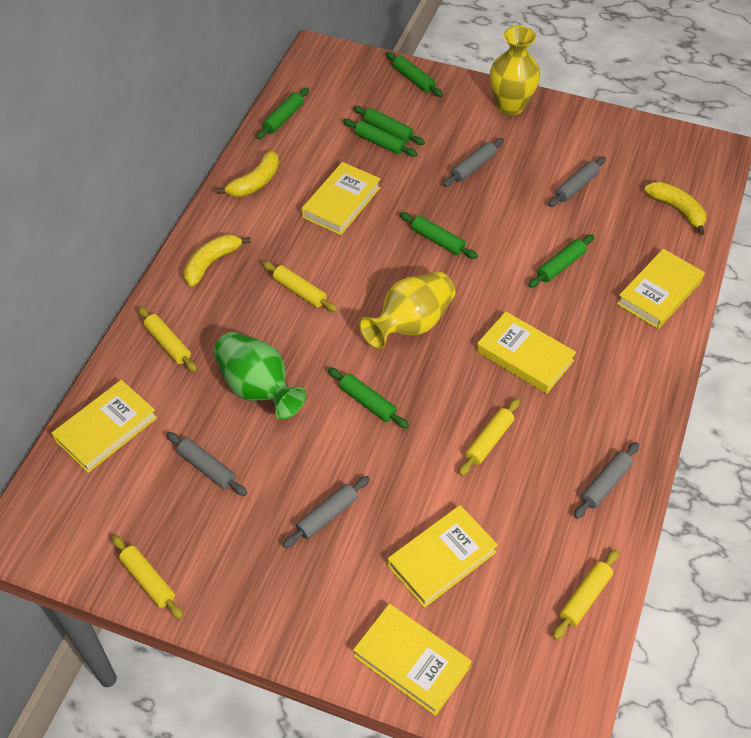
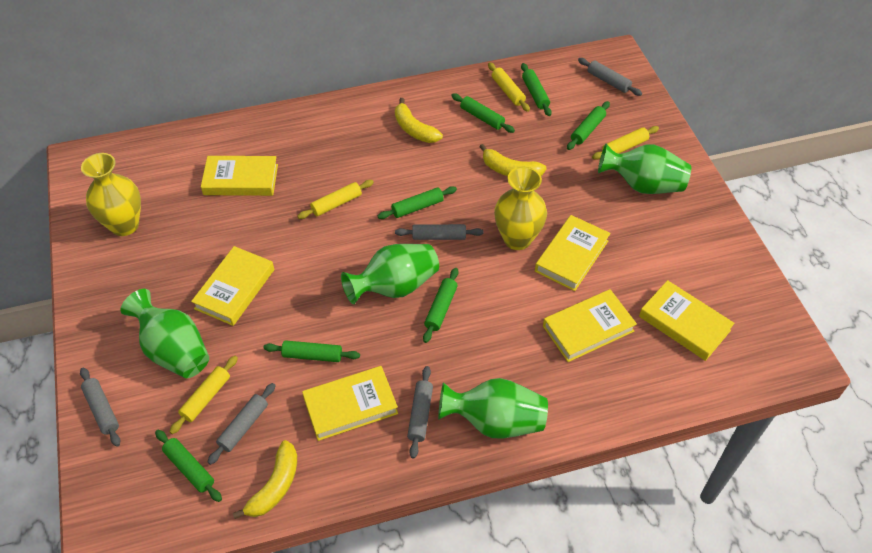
green vase: [213,332,306,420] = 1 -> [120,289,209,378] [341,244,439,304] [438,378,548,438] [598,144,691,194] = 4
yellow rolling pin: [112,535,183,619] [138,307,197,372] [262,261,338,312] [459,398,520,476] [553,549,619,640] = 5 -> [169,356,238,434] [297,180,374,219] [488,62,530,112] [592,126,659,160] = 4

